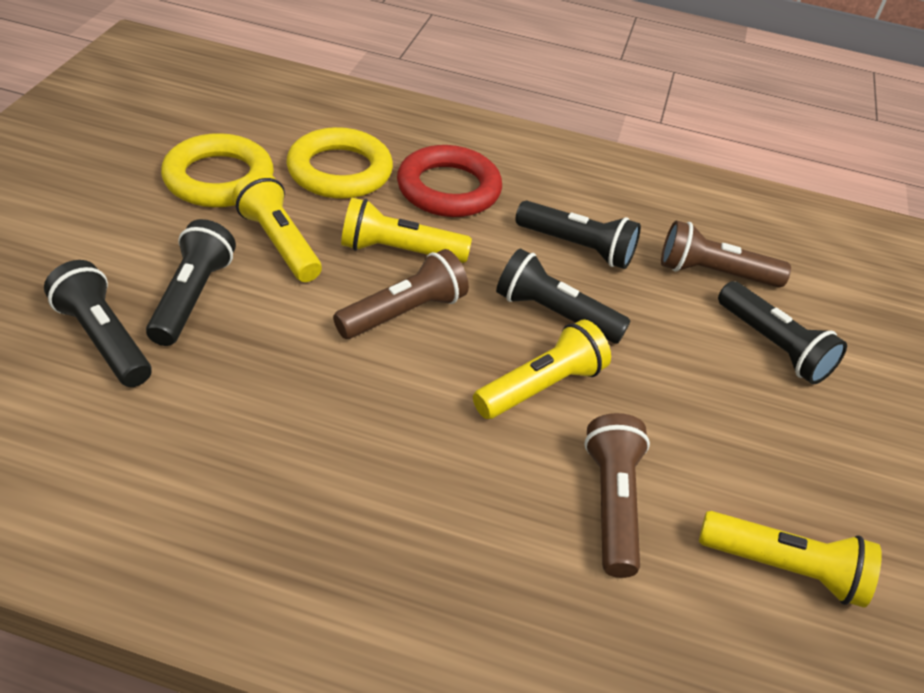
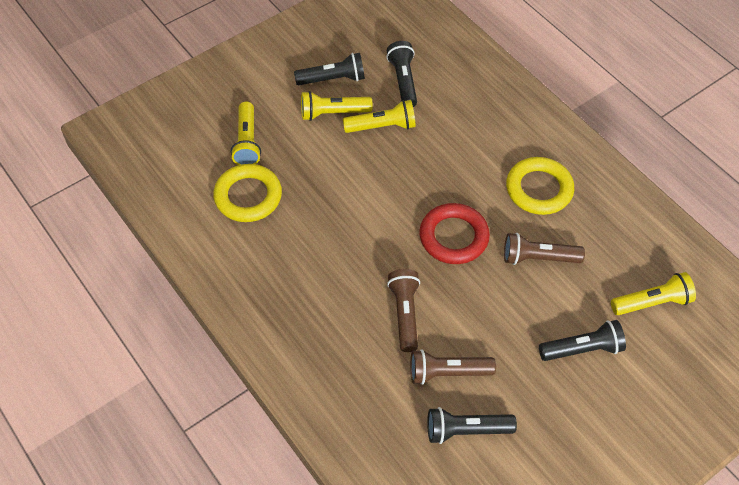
black flashlight: [44,260,151,387] [146,219,236,346] [496,248,631,344] [515,201,641,269] [718,281,847,384] = 5 -> [294,53,365,85] [386,41,417,107] [427,407,517,444] [539,320,626,361] = 4

